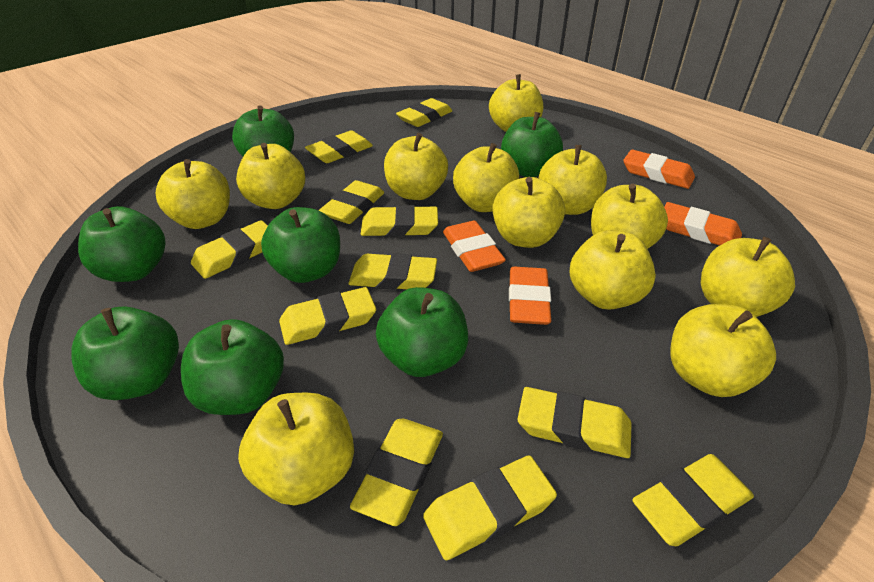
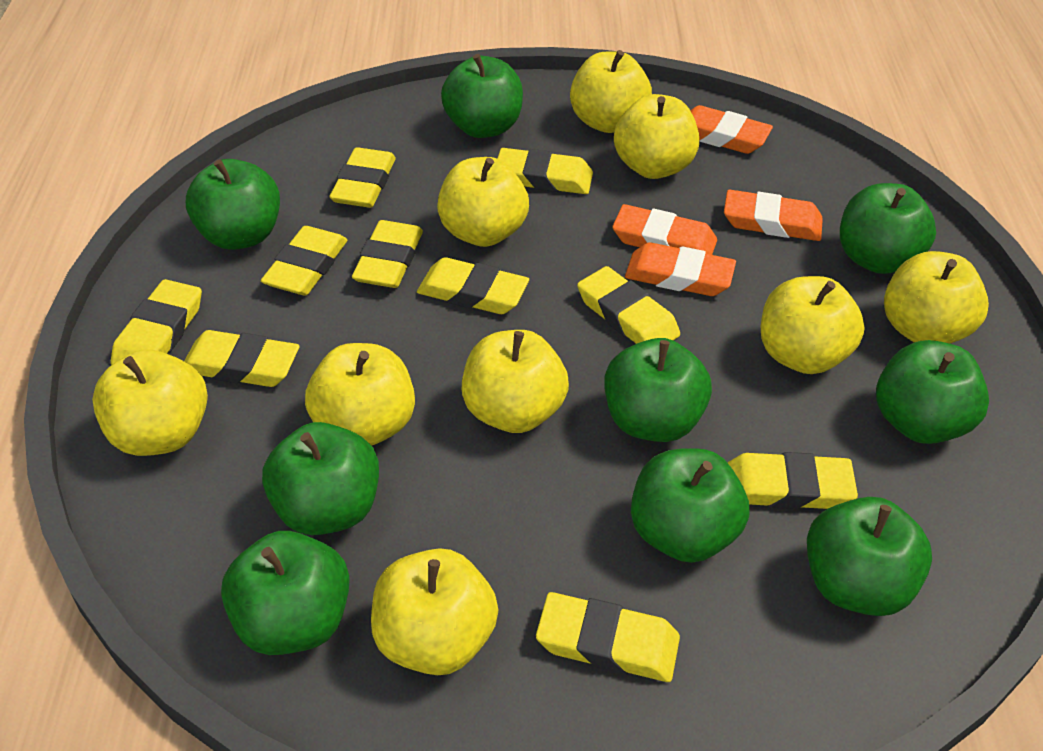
green apple: [71,306,179,400] [78,206,166,282] [181,319,284,415] [232,106,294,157] [261,207,340,283] [376,287,468,377] [501,112,563,177] = 7 -> [186,159,280,250] [221,531,350,655] [262,422,379,535] [441,54,523,138] [604,338,712,442] [631,448,749,563] [807,497,932,616] [840,183,936,274] [876,340,989,444] = 9
yellow apple: [155,159,230,229] [236,143,305,209] [238,393,354,505] [384,133,448,200] [453,143,519,212] [489,74,543,132] [493,177,565,248] [539,145,607,215] [570,230,656,310] [591,184,668,249] [670,304,776,397] [701,237,795,317] = 12 -> [92,349,208,456] [305,343,415,446] [371,548,499,675] [437,157,529,247] [462,330,569,433] [570,50,652,133] [614,94,699,179] [761,276,865,374] [884,251,989,344] = 9
yellow eraser: [191,220,268,279] [279,287,376,345] [305,130,373,163] [319,180,384,224] [349,253,437,290] [350,419,443,526] [361,205,438,237] [396,98,452,127] [423,455,557,560] [518,387,632,458] [632,454,754,546] = 11 -> [111,279,202,365] [184,330,300,387] [261,226,348,296] [329,147,396,208] [352,220,423,288] [417,257,529,314] [497,148,593,194] [536,592,680,682] [577,266,680,344] [728,452,858,509] = 10

